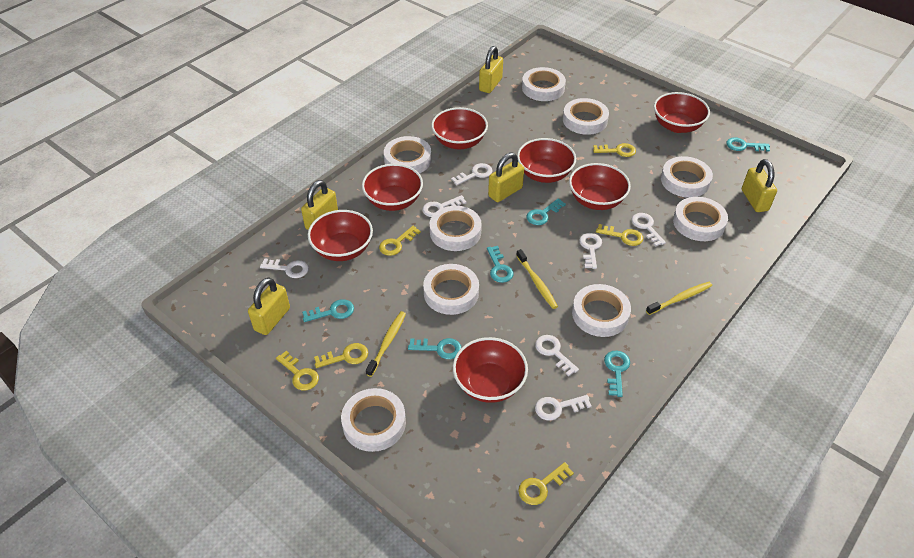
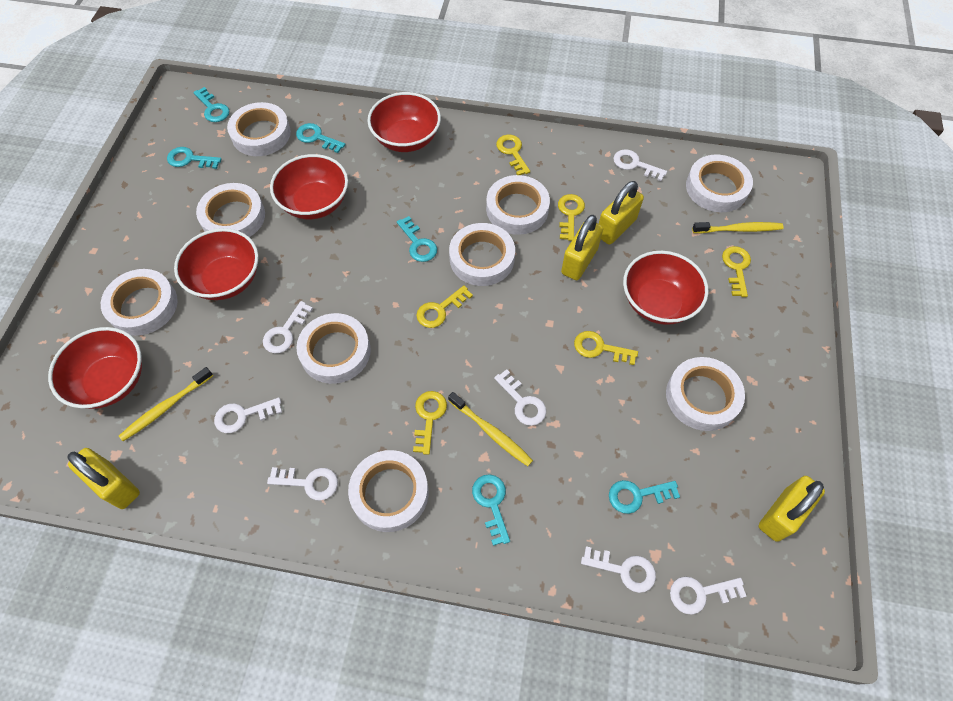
red bowl: [308,210,373,261] [362,164,423,211] [431,107,488,149] [453,337,528,403] [517,138,576,183] [569,163,631,210] [654,92,710,133] = 7 -> [48,327,142,409] [174,228,259,300] [270,154,348,219] [367,92,441,152] [623,251,708,325] = 5
yellow padlock: [248,277,290,335] [301,180,338,230] [479,46,503,93] [488,153,524,202] [742,159,777,212] = 5 -> [67,448,140,509] [561,215,603,280] [599,181,644,244] [758,476,825,542] = 4

